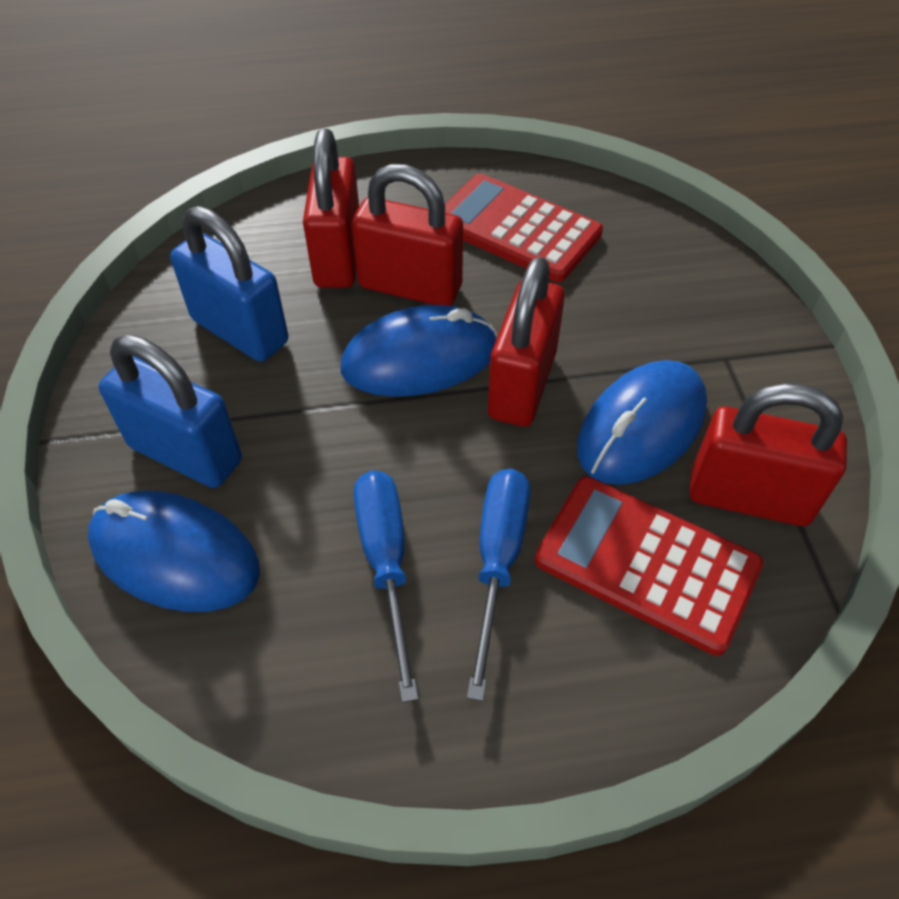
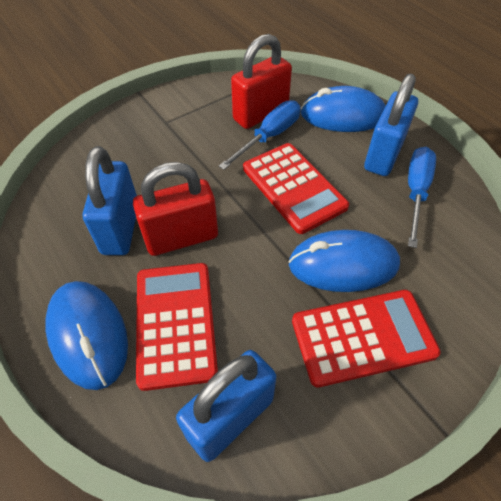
blue padlock: [99,335,242,488] [170,206,288,362] = 2 -> [83,146,137,255] [176,350,276,462] [364,74,418,176] = 3
red calculator: [445,173,603,282] [535,476,763,656] = 2 -> [136,263,218,391] [243,143,349,234] [292,290,441,387] = 3
red padlock: [303,129,359,288] [352,164,463,306] [488,257,565,427] [689,383,847,526] = 4 -> [133,162,218,256] [231,34,292,129] = 2

